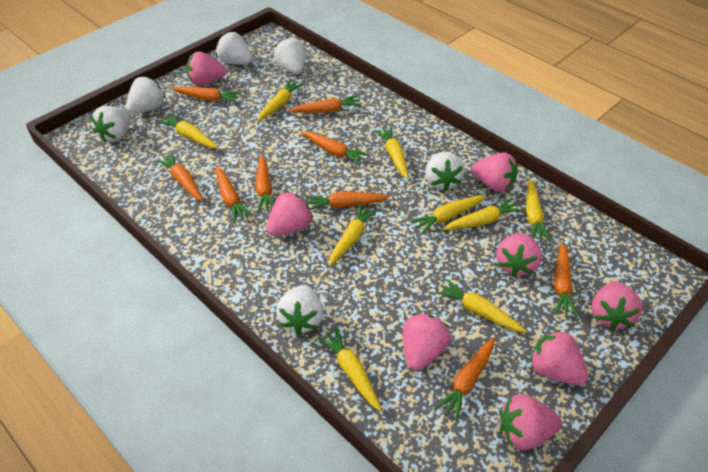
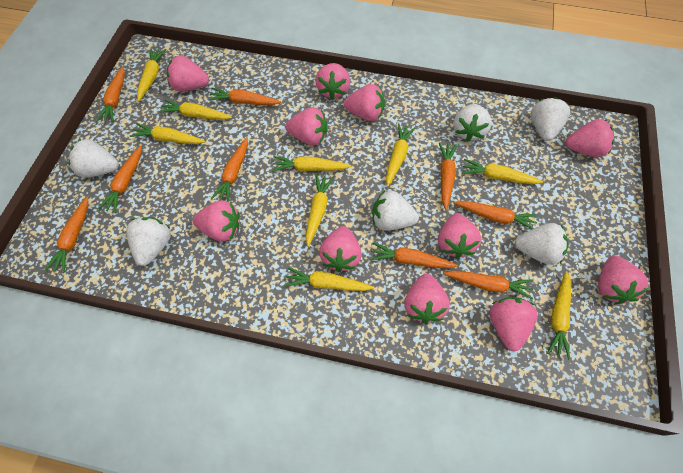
pink strawberry: [186,51,226,86] [267,191,313,236] [403,313,451,370] [472,152,517,192] [496,233,542,277] [500,394,562,450] [530,330,588,385] [592,281,642,330] = 8 -> [167,55,209,91] [193,200,240,241] [285,107,327,145] [315,63,350,100] [319,226,362,272] [344,84,385,121] [404,274,450,324] [438,213,481,259] [489,297,538,352] [565,119,615,157] [598,256,649,304] = 11

